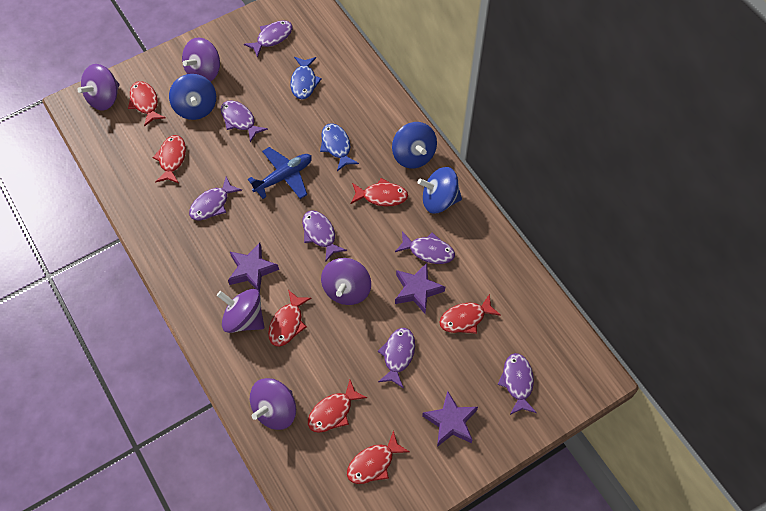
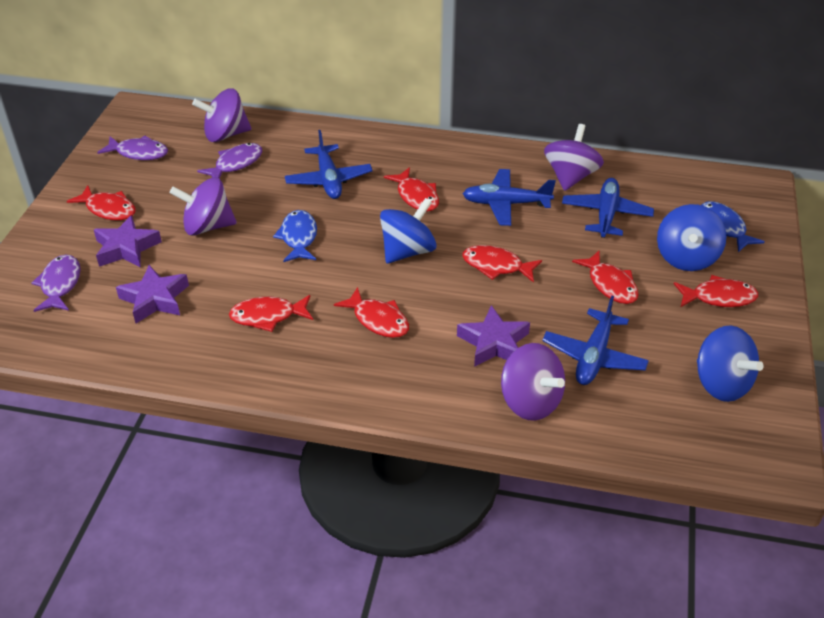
blue plane: [248,147,312,199] = 1 -> [285,130,373,199] [463,169,556,226] [542,296,649,385] [562,178,654,238] = 4
purple fish: [189,177,242,220] [221,101,268,142] [244,20,292,58] [302,210,347,262] [378,328,415,388] [395,231,455,264] [498,353,537,415] = 7 -> [31,255,81,312] [97,136,168,160] [197,143,262,179] = 3
purple spinning top: [77,64,119,111] [182,37,220,82] [217,289,264,333] [250,378,296,430] [321,258,371,305] = 5 -> [170,177,237,236] [192,88,251,142] [501,343,565,421] [544,124,604,191] = 4

